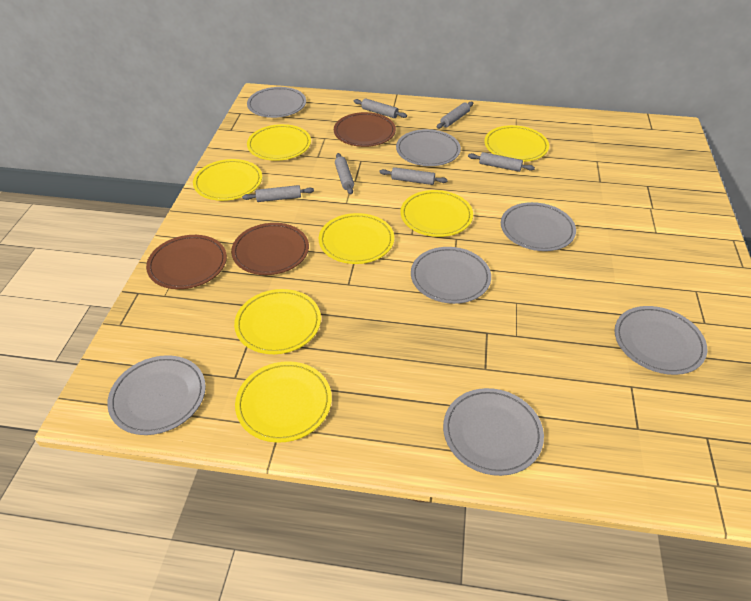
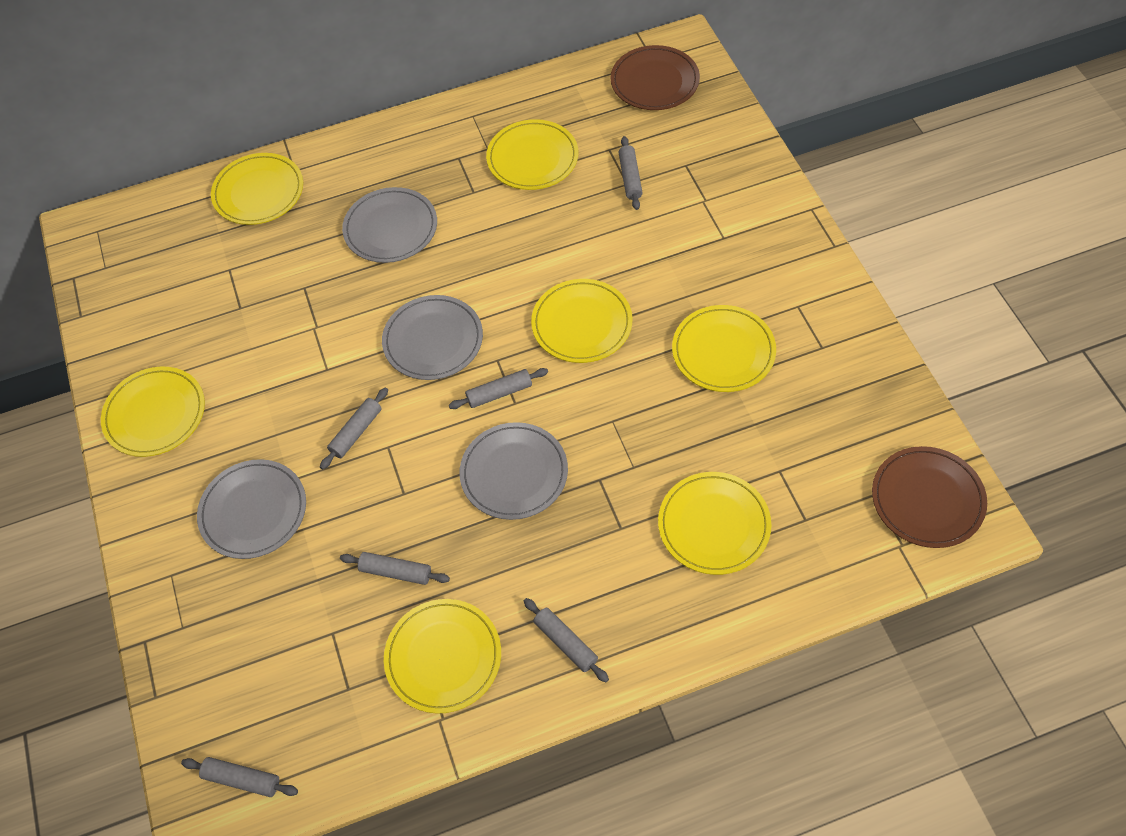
brown plate: [146,235,227,289] [231,223,309,275] [334,112,396,147] = 3 -> [611,45,700,110] [872,446,987,548] = 2
grey plate: [107,355,206,435] [247,87,306,118] [396,129,461,166] [411,247,491,304] [443,388,544,476] [501,202,576,251] [614,306,707,375] = 7 -> [197,459,306,559] [342,187,437,263] [382,295,483,380] [460,422,568,520] = 4

